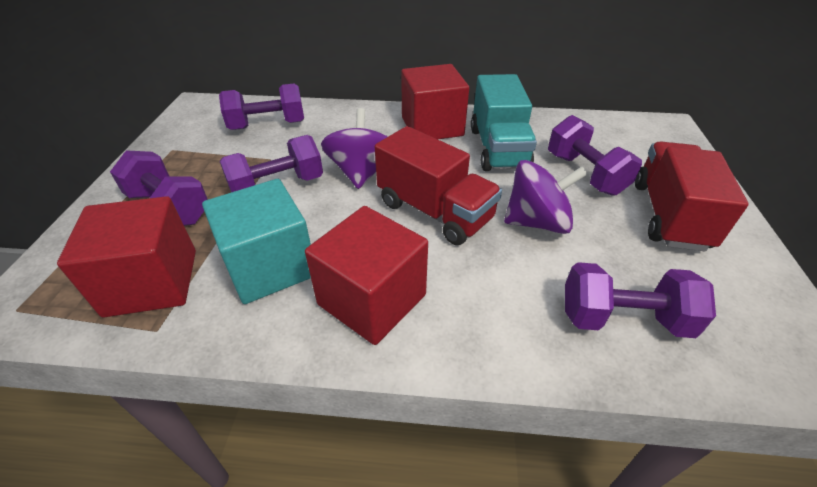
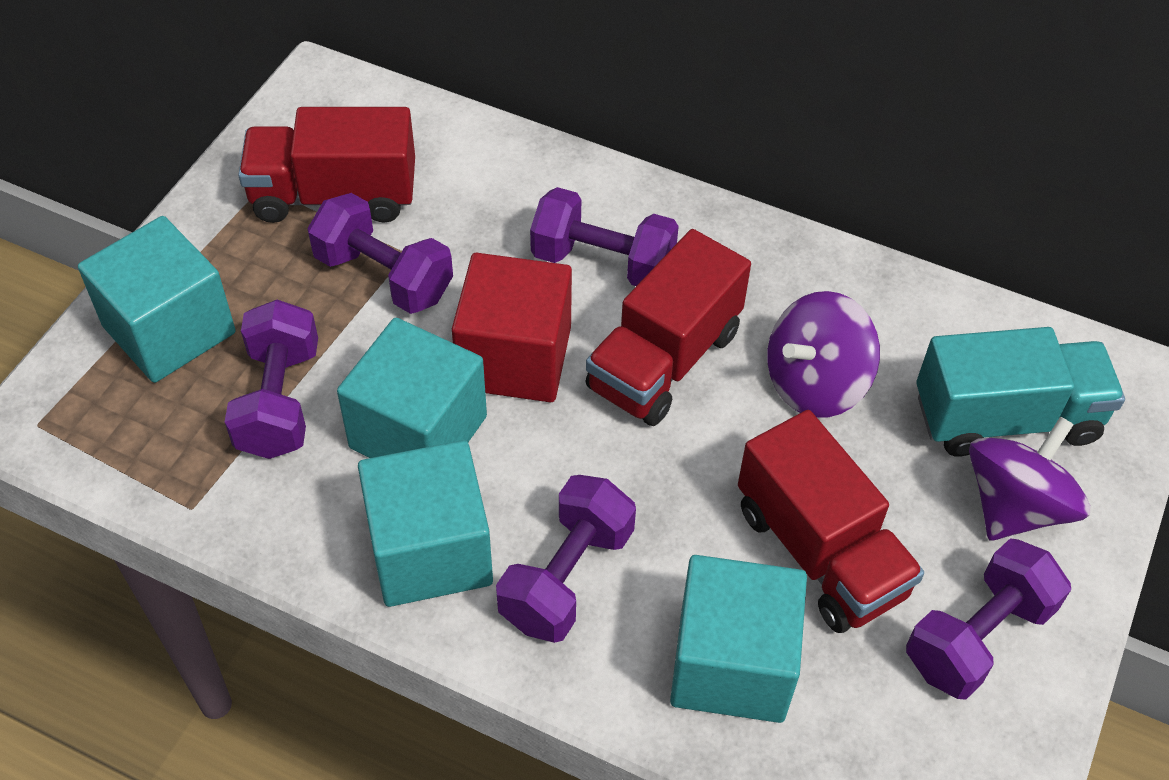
red cube: [57,196,196,318] [305,206,428,345] [401,64,469,139] = 3 -> [452,253,572,402] = 1
red truck: [375,126,502,245] [635,141,749,252] = 2 -> [238,107,415,223] [585,229,751,426] [738,410,924,633] = 3
turquoise cube: [202,179,311,304] = 1 -> [78,216,236,383] [337,318,487,458] [358,440,493,607] [670,555,807,723] = 4

